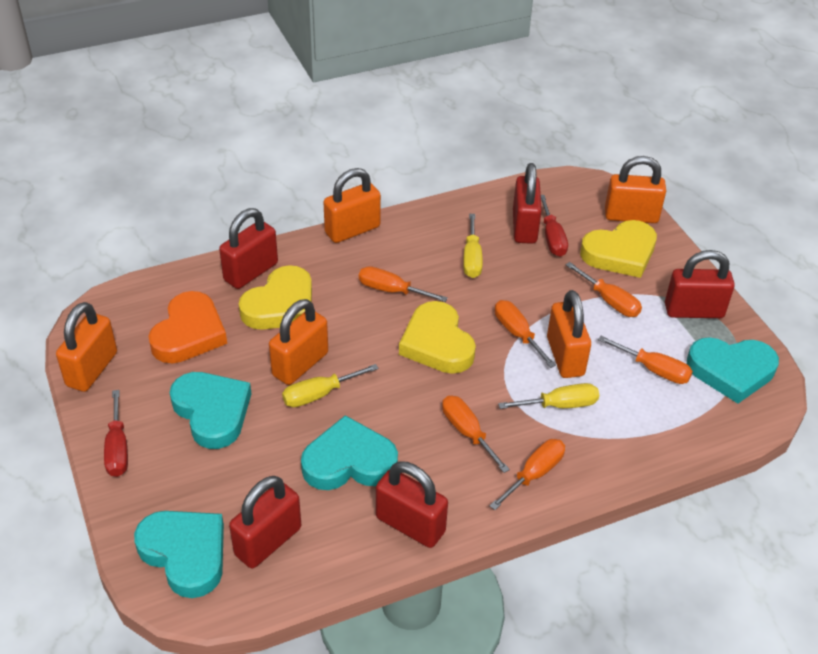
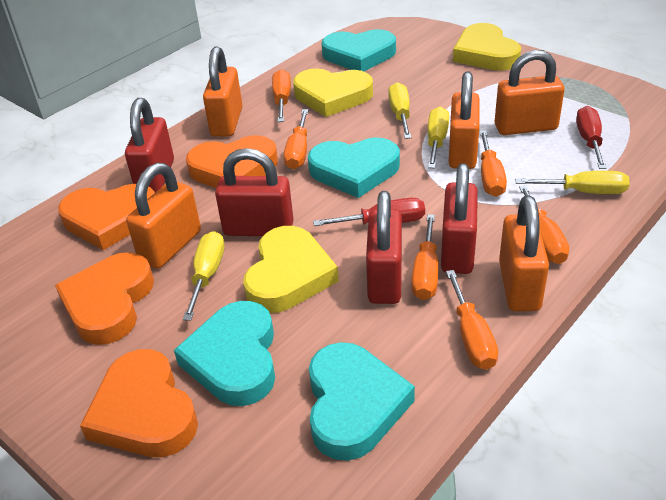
orange heart: [148,291,227,363] = 1 -> [55,252,154,345] [58,184,155,250] [80,349,198,457] [186,135,278,188] = 4
red padlock: [219,208,278,289] [229,476,301,568] [376,461,448,548] [513,163,542,244] [665,250,735,318] = 5 -> [125,98,174,192] [215,148,294,236] [366,191,402,304] [441,163,478,274] = 4
yellow screwdriver: [282,364,379,407] [463,214,483,278] [498,383,599,409] = 3 -> [183,231,225,321] [388,82,411,139] [428,107,449,169] [515,171,630,194] = 4

